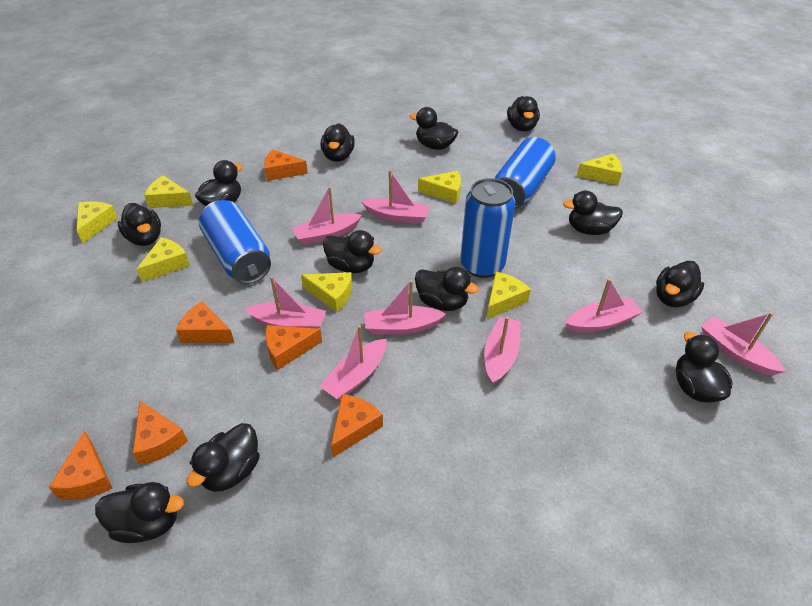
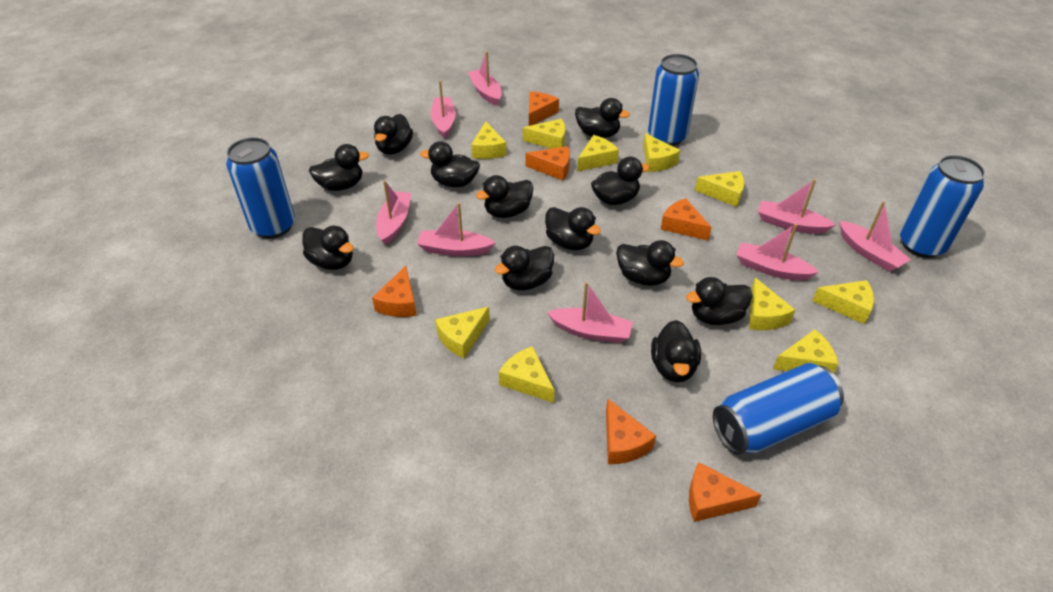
blue can: [199,200,271,284] [460,178,515,278] [495,137,556,209] = 3 -> [226,137,295,239] [648,54,699,146] [713,363,844,455] [900,155,986,258] = 4
yellow cheese: [77,201,118,243] [137,237,190,282] [144,175,193,208] [301,272,352,312] [418,171,461,204] [486,272,531,320] [577,154,622,185] = 7 -> [435,307,490,358] [471,121,506,159] [499,346,555,403] [523,119,565,149] [577,135,619,172] [643,133,680,172] [695,171,744,207] [749,278,795,330] [773,329,838,373] [812,280,874,324] = 10

